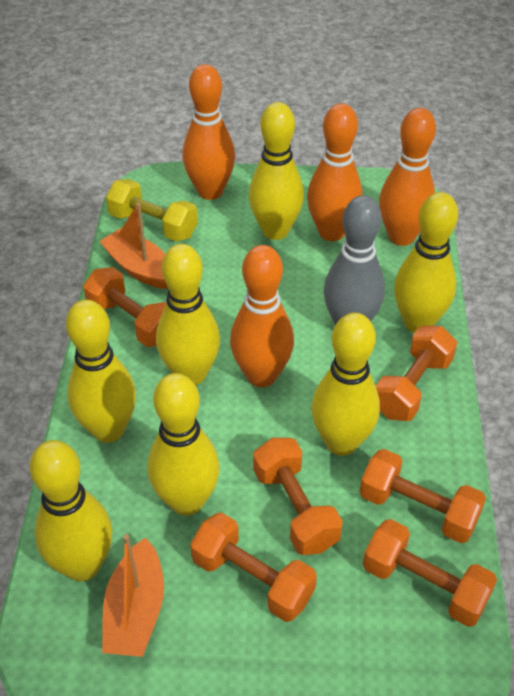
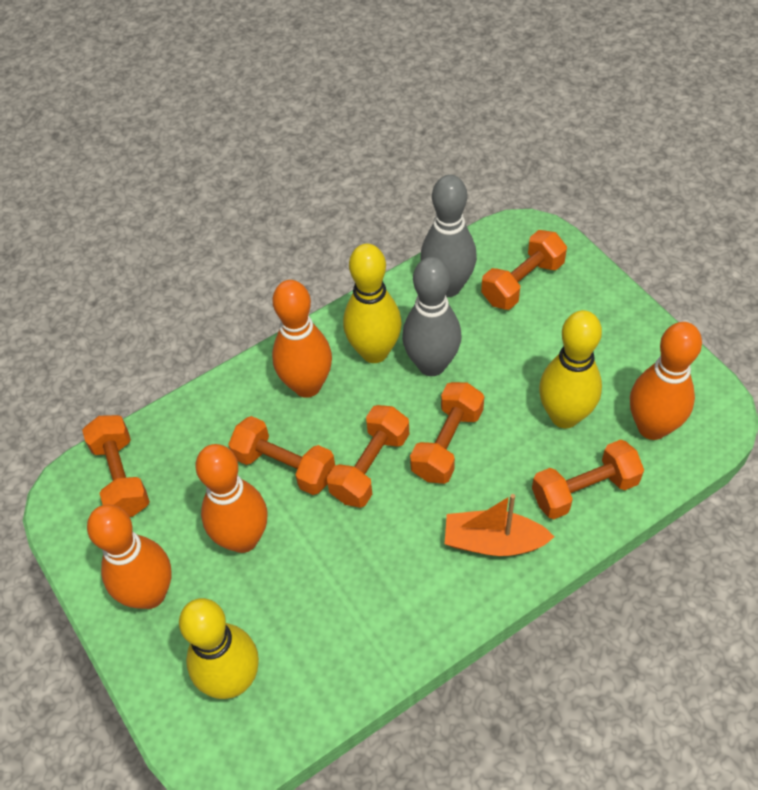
grey bowling pin: [324,195,385,325] = 1 -> [402,257,462,376] [421,175,477,297] = 2
orange boat: [99,203,168,289] [102,534,164,657] = 2 -> [445,494,554,556] = 1
yellow bowling pin: [30,440,112,581] [66,300,136,443] [148,373,220,516] [156,244,220,385] [249,102,304,240] [311,313,380,456] [394,192,458,333] = 7 -> [179,598,259,699] [343,244,402,363] [539,310,602,428] = 3
yellow dumbbell: [106,179,198,242] = 1 -> none = 0

